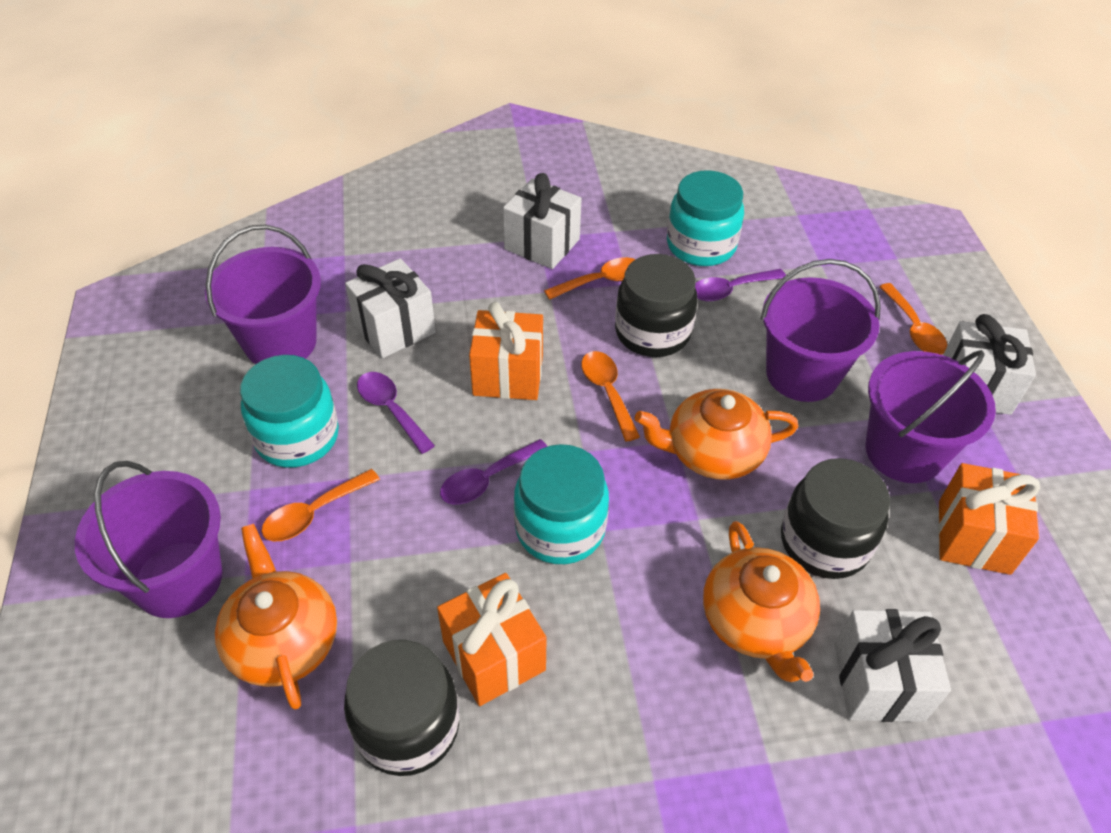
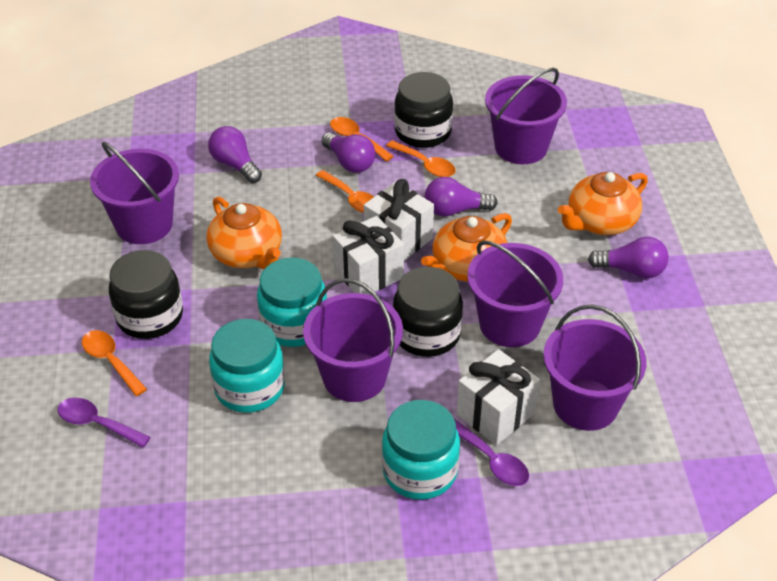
orange gift: [437,573,547,706] [469,302,543,400] [938,463,1040,575] = 3 -> none = 0
purple bucket: [75,461,222,618] [205,225,321,364] [761,259,881,402] [865,350,996,483] = 4 -> [90,142,179,244] [303,278,403,402] [467,240,563,347] [485,68,567,164] [543,304,646,431] = 5
purple light bulb: none = 0 -> [208,126,262,183] [321,133,375,173] [425,177,497,217] [588,237,669,278] = 4
purple spoon: [357,372,435,454] [440,439,548,504] [695,269,786,301] = 3 -> [58,398,150,448] [454,419,529,486] = 2
white gift: [345,258,436,358] [503,173,582,269] [834,609,951,722] [943,314,1036,415] = 4 -> [333,216,404,295] [364,179,434,261] [456,349,540,445] = 3

